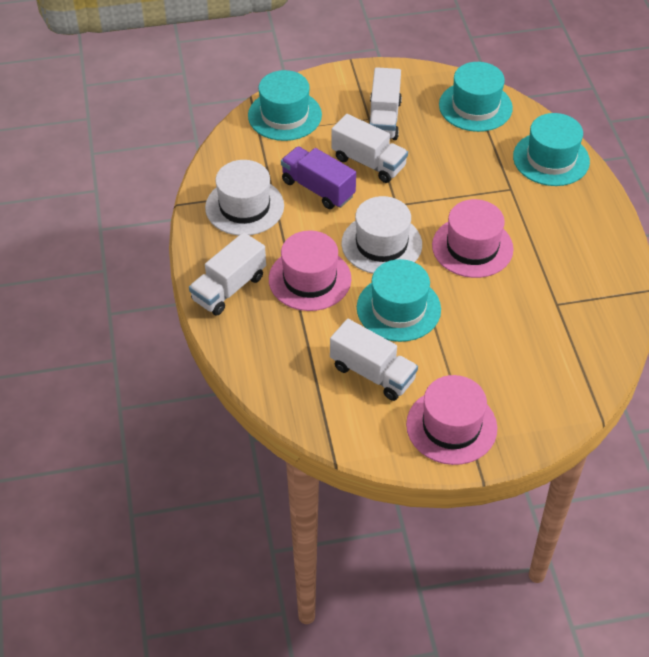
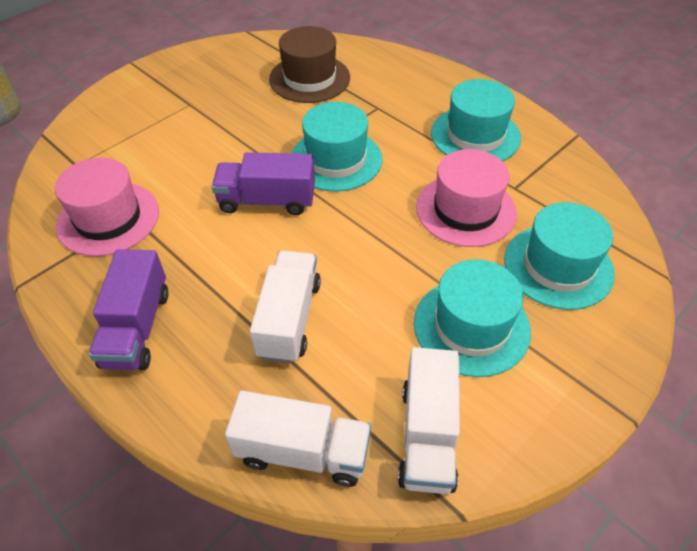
brown hat: none = 0 -> [269,26,350,103] = 1
pink hat: [269,231,351,311] [406,375,497,465] [432,199,513,278] = 3 -> [55,157,159,256] [416,149,517,247] = 2
purple truck: [281,146,356,209] = 1 -> [89,249,169,370] [212,152,315,215] = 2
white hat: [205,160,284,235] [341,196,422,273] = 2 -> none = 0
white truck: [189,232,266,316] [330,319,418,401] [331,114,408,183] [370,67,402,140] = 4 -> [225,390,371,487] [250,251,321,363] [398,347,460,494] = 3

